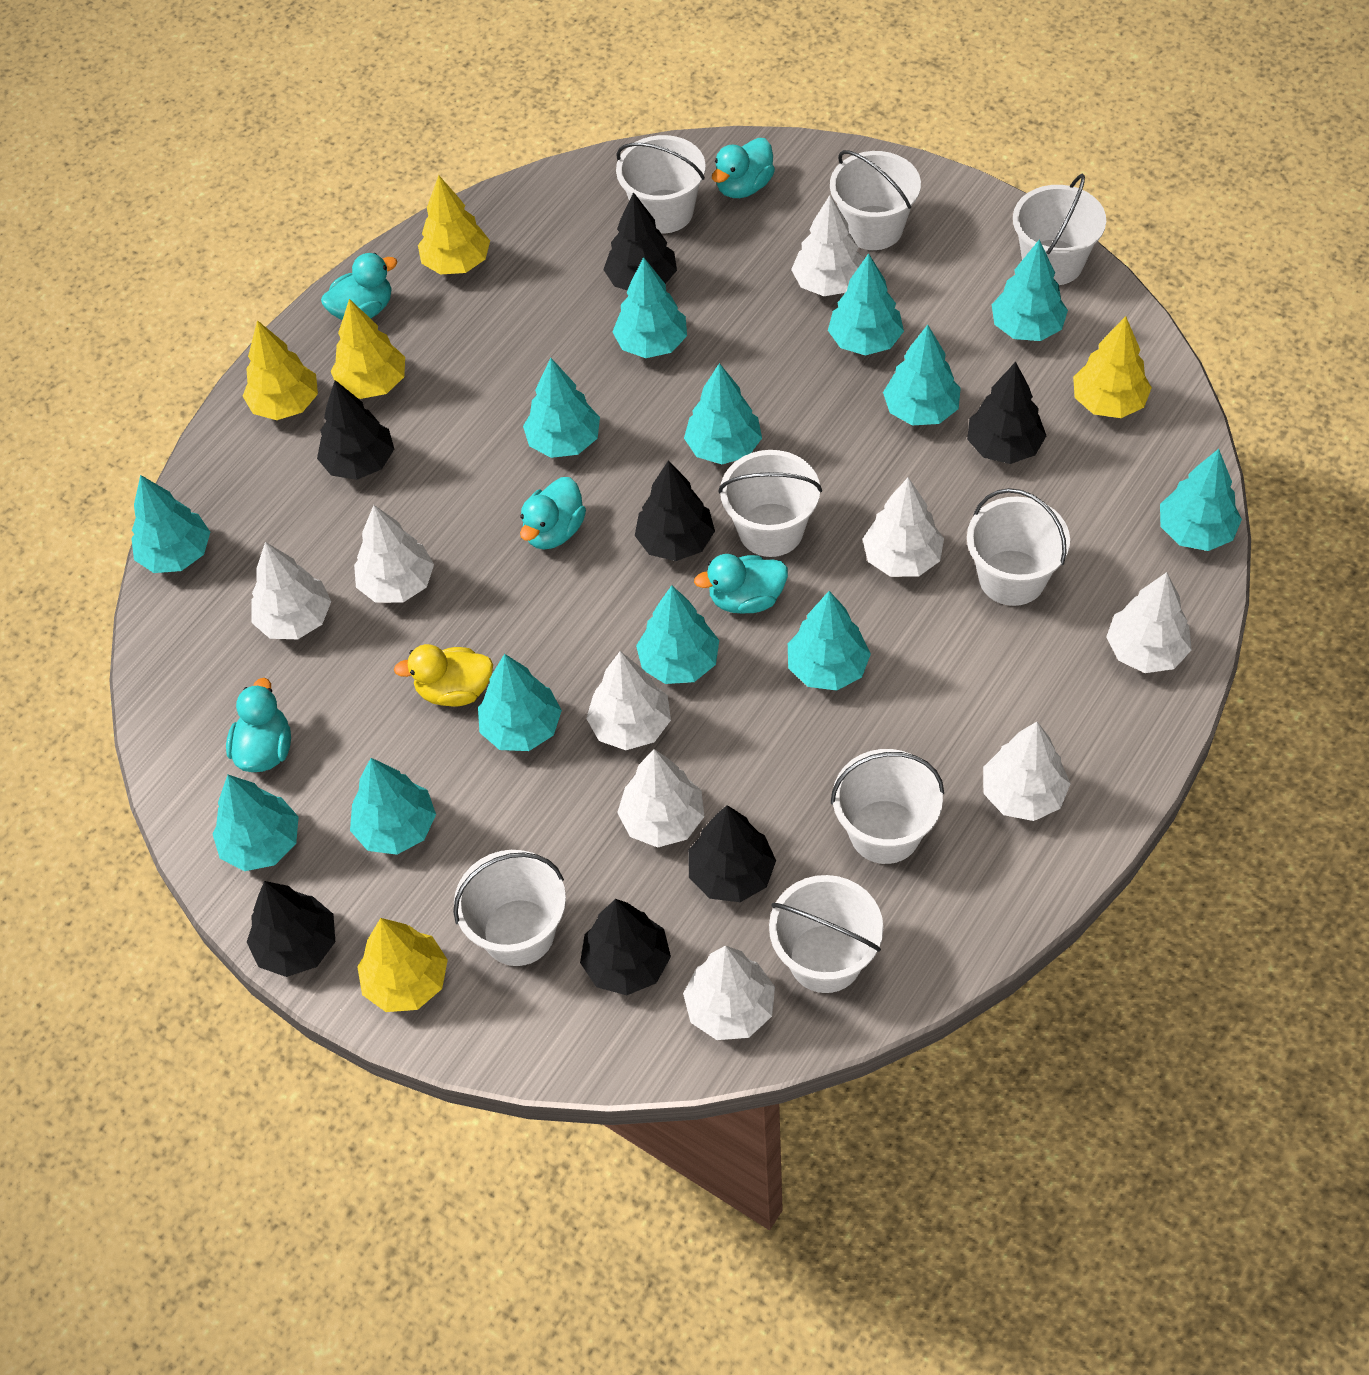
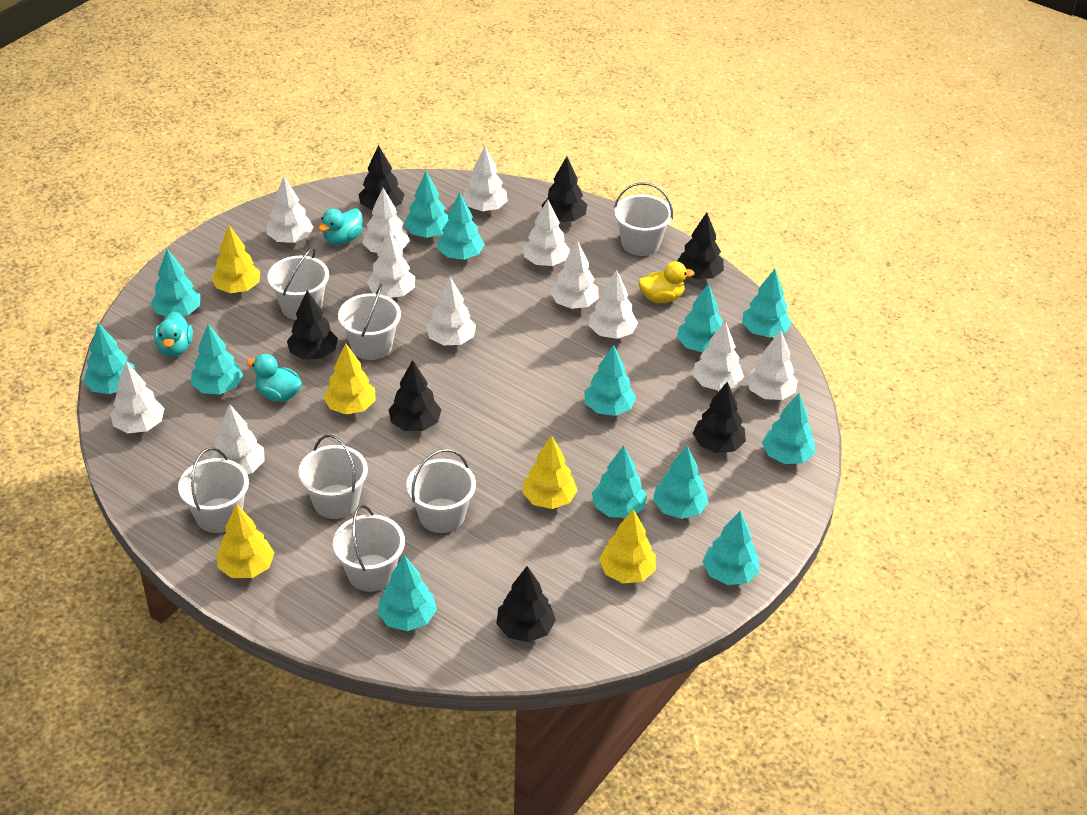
turquoise duck: [226,678,291,772] [321,253,397,320] [520,477,586,550] [694,554,788,614] [712,138,775,198] = 5 -> [154,311,193,357] [247,354,302,402] [318,208,363,245] = 3
white bucket: [453,850,566,966] [616,135,706,233] [718,450,822,557] [769,875,883,993] [830,150,921,250] [831,749,944,864] [967,488,1070,606] [1013,174,1106,285] = 8 -> [178,447,249,533] [268,247,329,320] [298,434,368,519] [333,505,405,592] [338,284,401,360] [406,449,476,533] [614,182,673,256] = 7
white tree: [251,542,331,639] [354,505,434,603] [586,651,671,750] [617,749,704,847] [683,945,775,1040] [791,195,864,296] [863,477,944,577] [983,722,1071,821] [1106,572,1192,673] = 9 -> [110,361,165,433] [210,404,265,474] [267,177,314,243] [362,188,410,253] [367,230,415,298] [426,277,476,345] [462,146,508,211] [523,200,570,266] [550,240,599,309] [589,270,638,339] [693,321,744,391] [746,330,798,400] = 12

